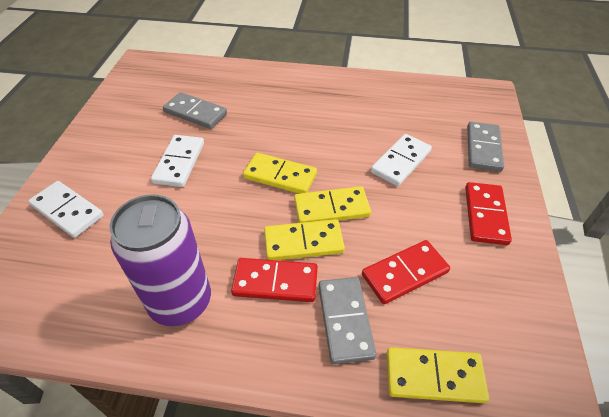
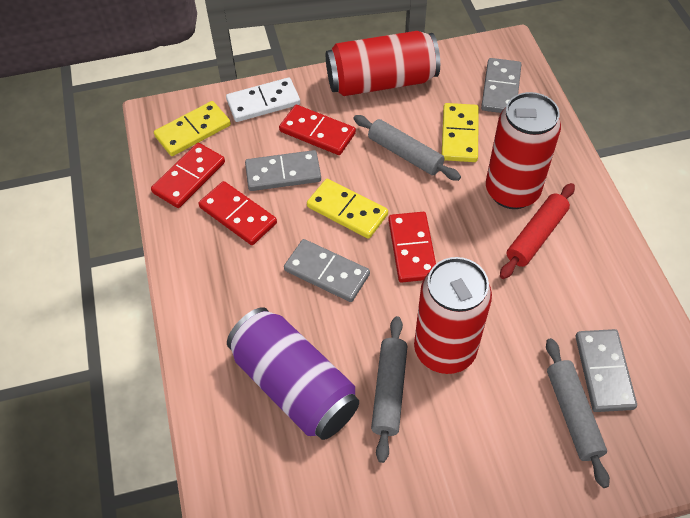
grey domino: [163,92,227,129] [318,277,376,364] [467,122,504,172] = 3 -> [245,150,321,191] [284,239,370,302] [481,58,521,113] [575,329,637,412] = 4
grey rolling pin: none = 0 -> [353,115,461,181] [371,316,407,463] [546,338,610,488] = 3
red can: none = 0 -> [326,31,440,96] [414,257,492,374] [486,92,561,209] = 3
red domino: [231,258,318,302] [362,240,450,304] [465,182,512,245] = 3 -> [151,143,225,208] [198,181,277,245] [279,105,356,155] [388,212,436,282] = 4
red rolling pin: none = 0 -> [500,183,575,279] = 1
white domino: [28,181,104,238] [151,135,204,187] [371,134,432,186] = 3 -> [226,78,300,122] = 1
yellow domino: [243,153,317,194] [264,219,345,260] [294,186,371,223] [387,347,489,403] = 4 -> [154,101,231,156] [307,179,388,239] [442,103,479,162] = 3

